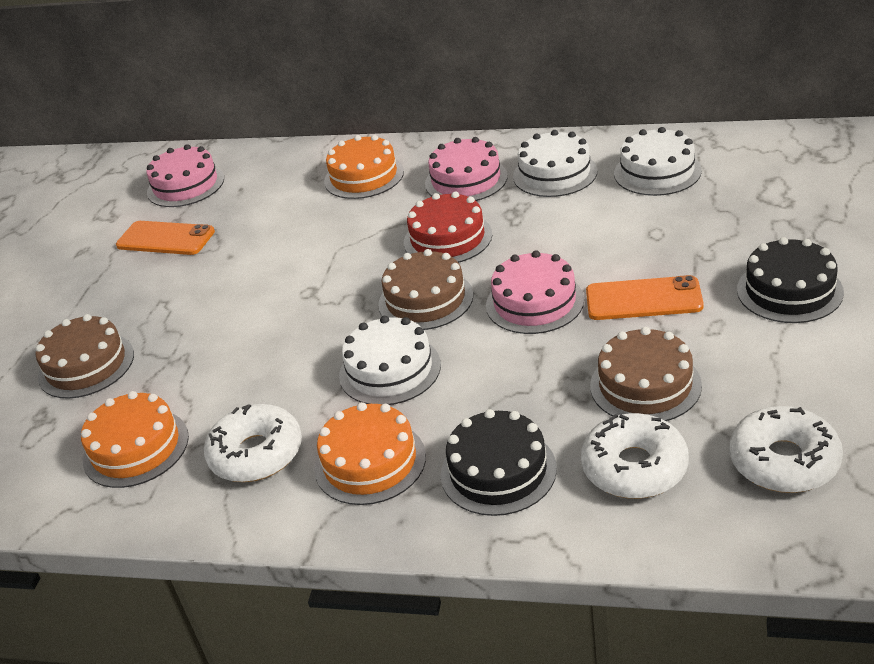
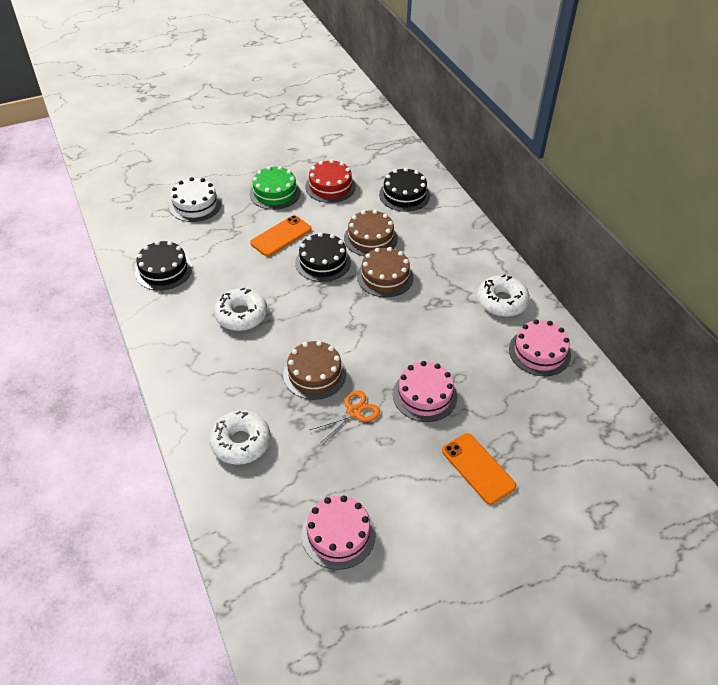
black cake: [441,409,557,516] [737,237,844,323] = 2 -> [135,241,192,291] [295,232,351,282] [379,168,430,212] = 3
green cake: none = 0 -> [250,166,301,210] = 1
orange cake: [81,391,189,488] [314,402,426,505] [324,135,404,199] = 3 -> none = 0
orange scissors: none = 0 -> [310,390,380,443] = 1
white cake: [339,316,441,405] [513,130,598,197] [614,127,702,196] = 3 -> [169,177,222,222] = 1

